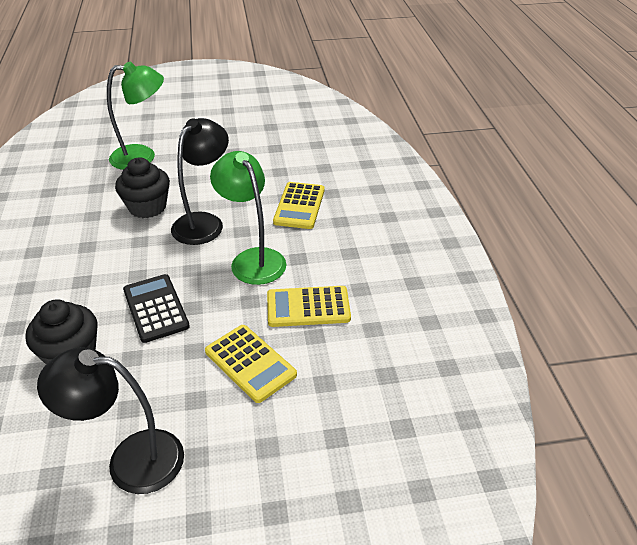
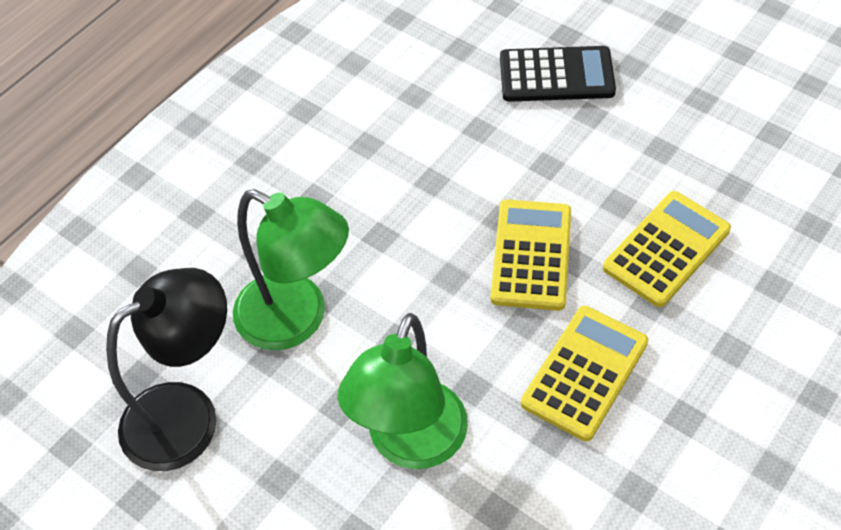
black cupcake: [25,300,98,364] [115,157,170,218] = 2 -> none = 0
black lamp: [37,347,184,494] [171,118,229,245] = 2 -> [106,268,227,471] = 1

